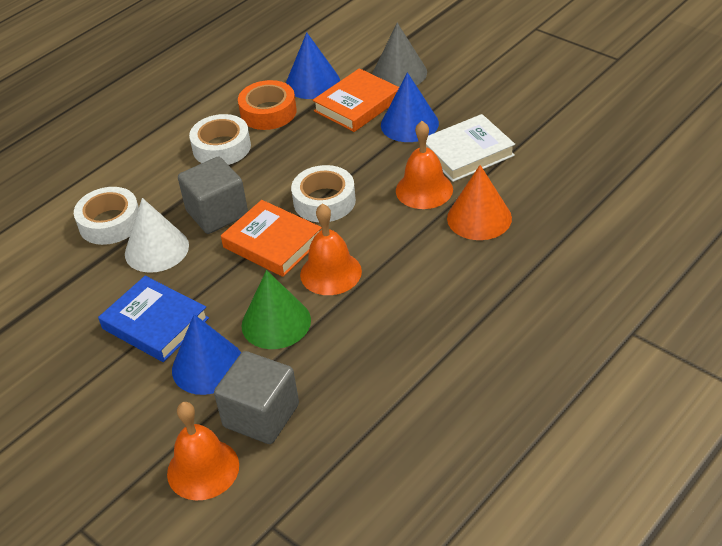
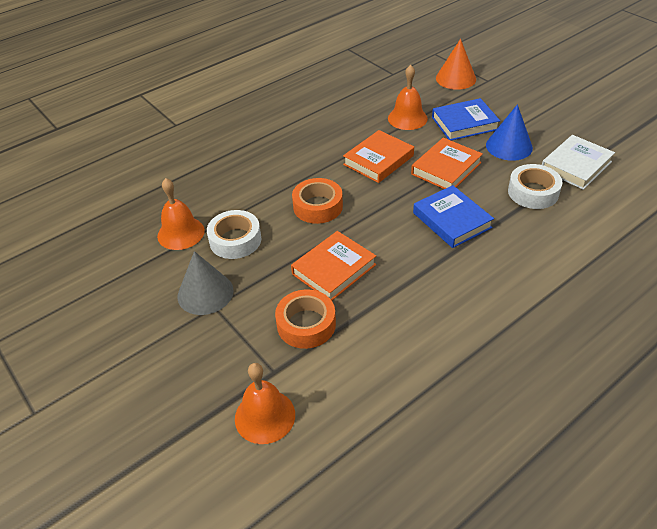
blue book: [98,276,209,362] = 1 -> [413,185,494,248] [432,98,500,140] = 2
blue cone: [172,314,241,395] [286,32,340,99] [381,72,439,142] = 3 -> [486,104,533,161] = 1
green cone: [241,270,311,349] = 1 -> none = 0
grey cube: [178,156,248,234] [214,351,299,444] = 2 -> none = 0
orange book: [221,200,322,277] [312,68,399,132] = 2 -> [291,231,376,301] [343,130,414,183] [411,138,483,189] = 3
orange tape: [238,80,297,130] = 1 -> [275,289,336,349] [292,178,343,224] = 2
white cone: [125,198,189,273] = 1 -> none = 0
white tape: [74,187,139,245] [189,114,251,165] [291,165,356,222] = 3 -> [207,210,261,259] [508,164,562,209] = 2

